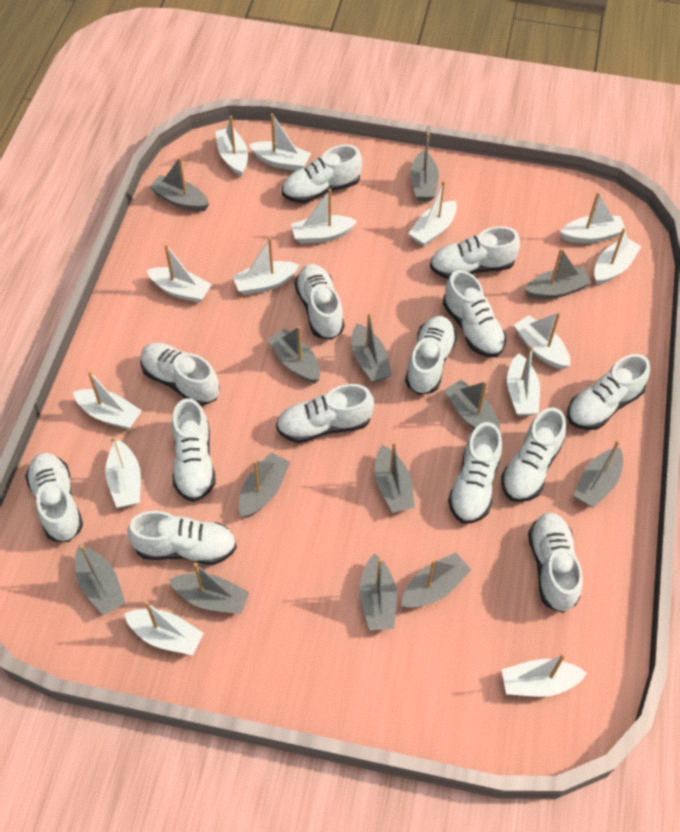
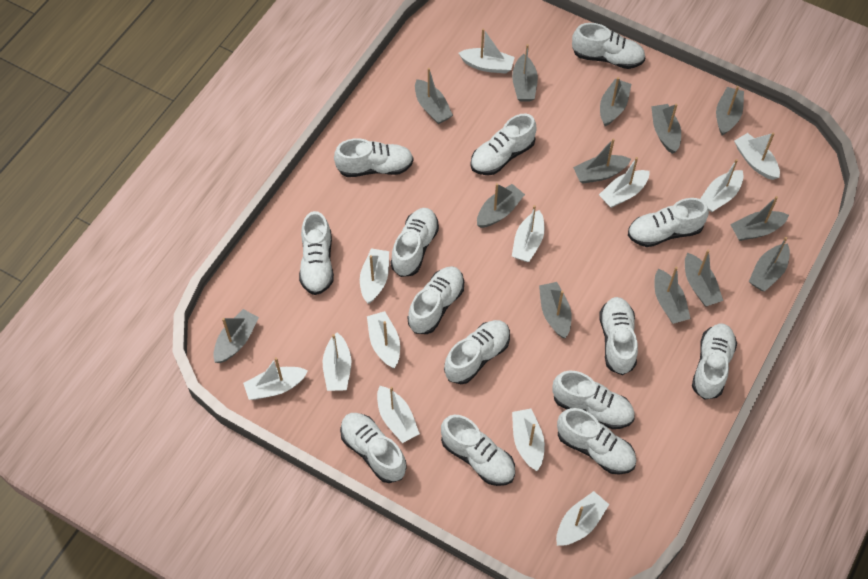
white boat: [73,371,142,429] [105,436,141,508] [124,601,204,655] [147,244,212,303] [215,116,248,177] [232,237,299,295] [249,114,311,171] [291,189,357,244] [408,180,457,246] [501,653,587,697] [507,345,540,415] [514,312,570,370] [560,192,626,243] [594,228,641,285] = 14 -> [243,357,308,400] [323,332,351,391] [360,248,389,304] [367,311,400,368] [377,386,420,443] [459,28,515,74] [512,205,544,262] [512,409,545,471] [556,491,609,546] [599,157,650,208] [700,159,744,212] [734,133,780,180] = 12

